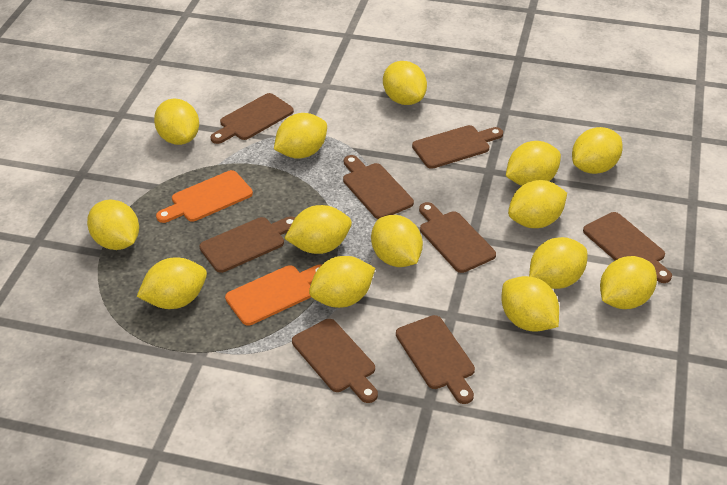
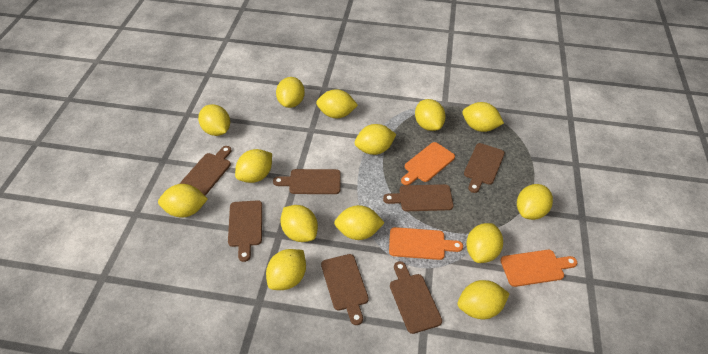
brown cutting board: [199,216,295,273] [210,93,294,144] [292,319,378,403] [343,155,414,219] [396,315,475,404] [412,125,503,169] [419,202,496,273] [583,212,672,283] = 8 -> [180,146,232,195] [228,200,262,262] [273,169,341,194] [321,254,369,325] [383,184,454,211] [390,261,442,334] [464,143,505,193] = 7
orange cutting board: [156,170,253,223] [225,265,321,326] = 2 -> [389,227,463,260] [401,142,455,185] [500,250,577,287] = 3

